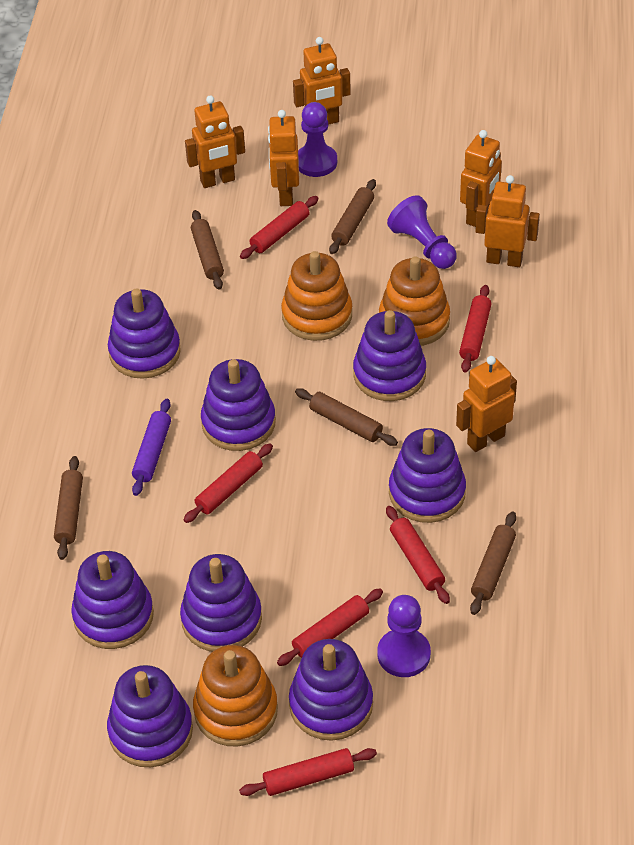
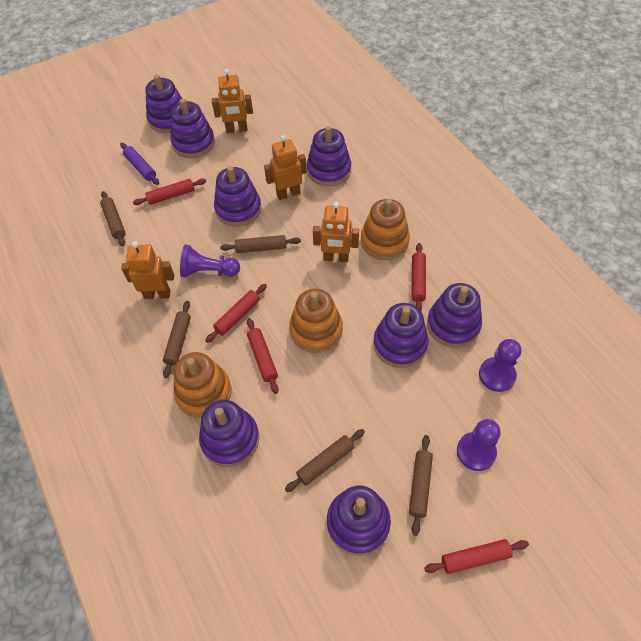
orange robot: [185,95,245,188] [268,110,299,206] [293,37,351,125] [456,356,517,452] [460,130,502,227] [475,175,540,267] = 6 -> [121,241,174,299] [212,69,253,133] [264,135,307,200] [313,202,359,262] = 4
red rolling pin: [184,443,273,523] [239,748,377,796] [240,196,318,259] [277,588,383,666] [386,506,450,604] [459,285,492,373] = 6 -> [133,179,206,205] [205,284,267,343] [247,318,279,394] [411,243,426,311] [424,539,529,574] = 5

